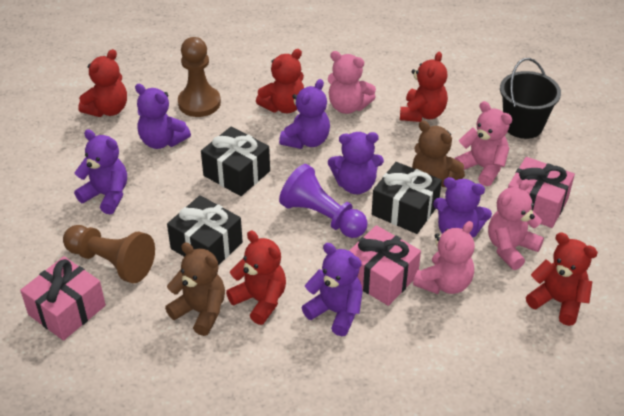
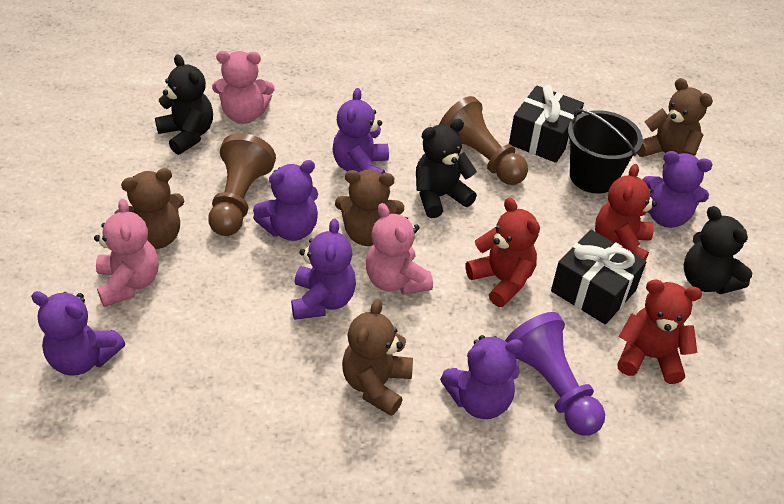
black gift: [167,195,243,265] [201,126,270,196] [372,162,442,234] = 3 -> [509,85,584,163] [551,230,647,325] = 2
black teddy bear: none = 0 -> [155,54,213,155] [416,119,477,218] [684,206,752,294] = 3
brown teddy bear: [165,242,225,336] [412,120,465,187] = 2 -> [114,168,184,249] [335,170,404,246] [342,299,413,416] [637,78,713,168] = 4
pink gift: [20,256,106,341] [349,225,421,306] [508,157,575,228] = 3 -> none = 0
pink teddy bear: [328,51,376,114] [413,221,475,294] [454,101,512,186] [488,179,544,270] = 4 -> [94,198,159,307] [212,51,274,124] [366,203,433,295] = 3
red teddy bear: [78,49,127,117] [226,231,286,325] [256,49,304,113] [400,52,448,122] [526,233,598,326] = 5 -> [465,197,540,307] [595,164,657,260] [617,279,702,384] = 3

